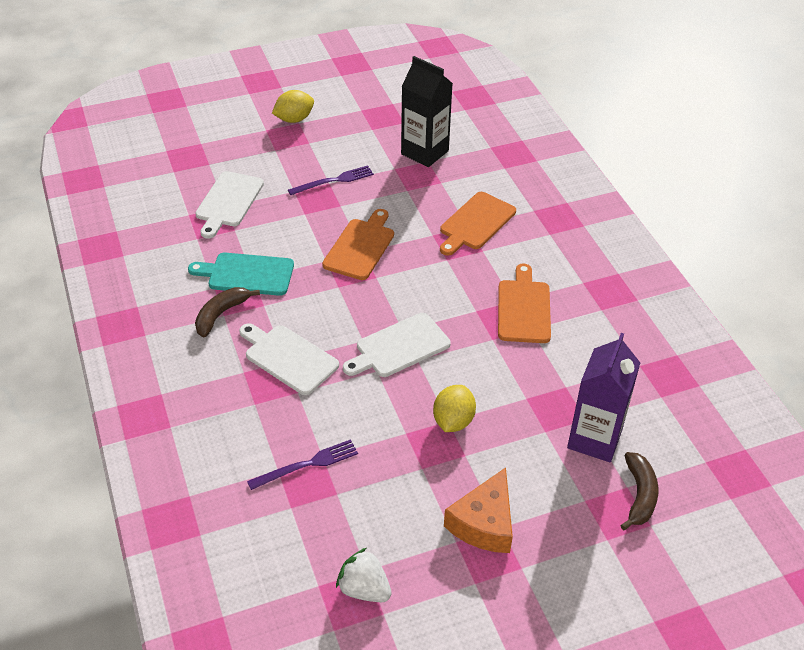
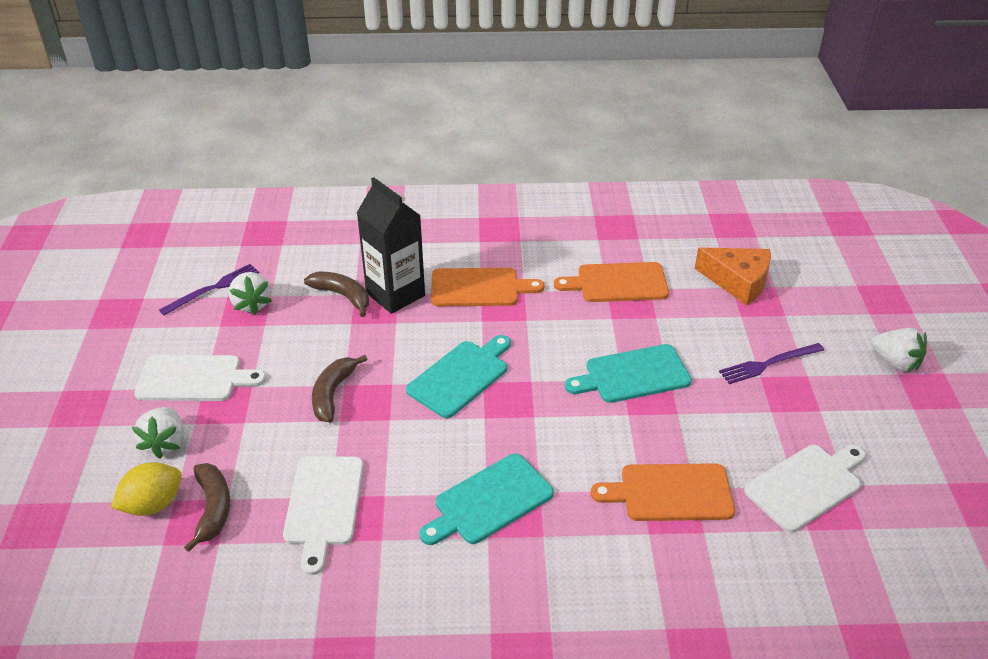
brown banana: [195,287,260,337] [620,452,658,530] = 2 -> [184,463,230,552] [304,271,369,317] [312,355,368,423] = 3
purple carton: [567,333,640,462] = 1 -> none = 0
turquoise cutting board: [188,253,294,296] = 1 -> [406,335,511,418] [420,453,554,545] [565,344,692,403] = 3
white strawberry: [336,548,392,602] = 1 -> [132,407,184,459] [229,272,272,315] [872,328,927,372] = 3
yellow lemon: [272,90,314,123] [433,385,476,432] = 2 -> [111,462,182,516] = 1

